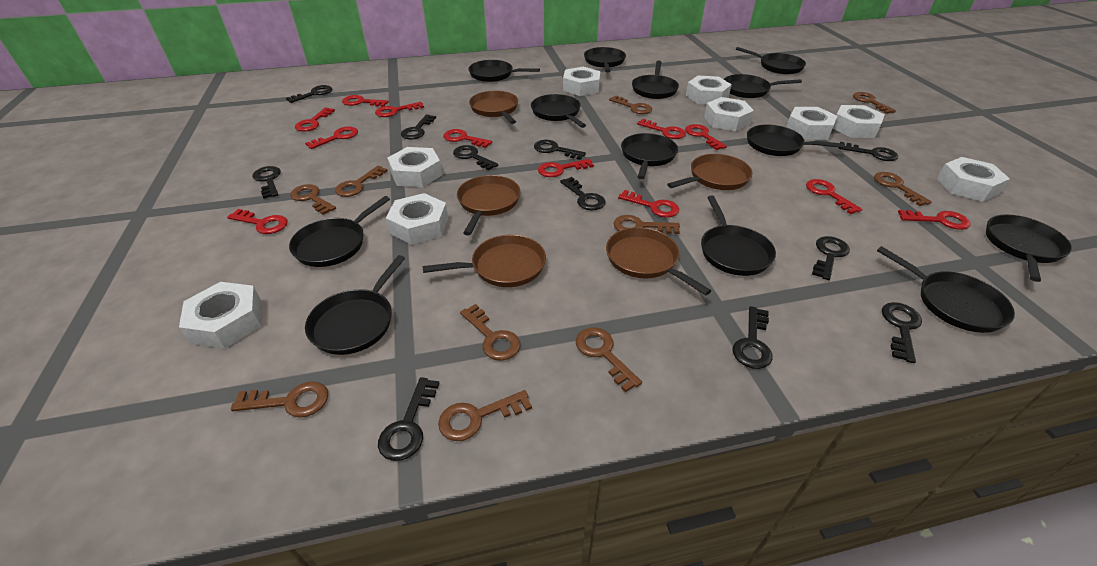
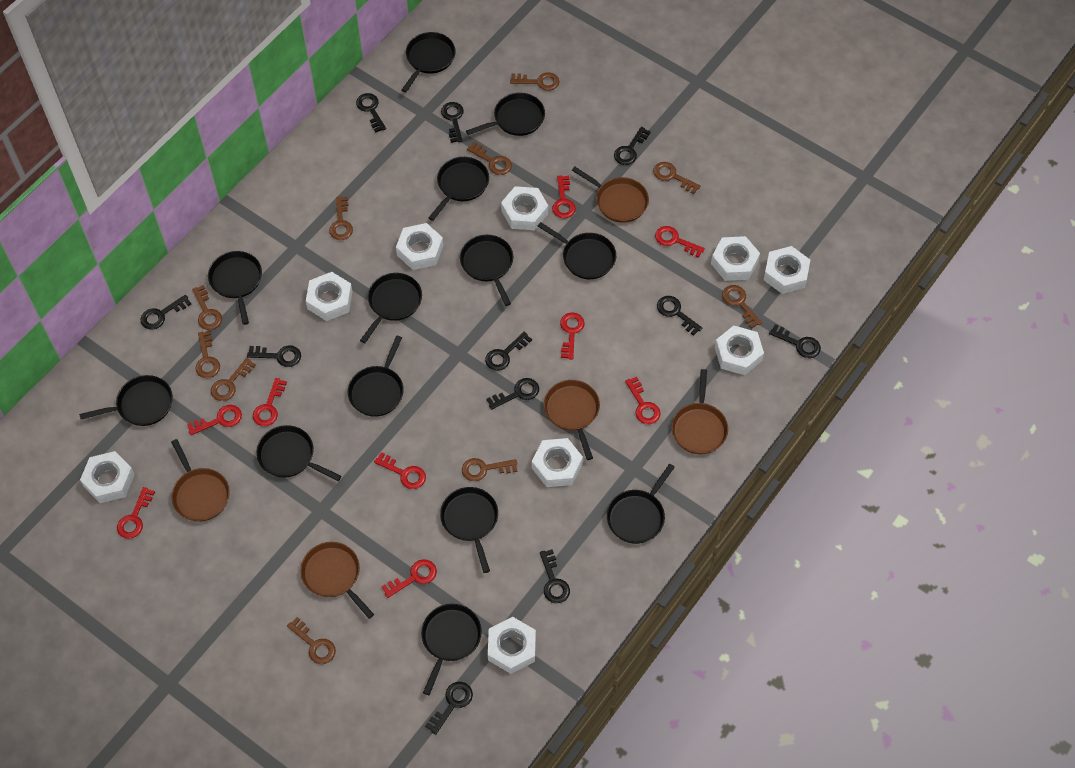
red key: [227,209,288,234] [295,107,335,132] [305,126,358,149] [342,95,389,107] [375,102,424,117] [443,129,492,148] [538,159,594,177] [618,190,679,218] [637,119,686,139] [685,124,727,150] [806,179,862,214] [898,210,971,230] = 12 -> [117,487,155,539] [187,405,242,435] [253,378,287,426] [374,452,426,489] [382,559,437,598] [552,176,576,218] [560,312,584,360] [625,377,661,424] [655,226,705,258] = 9

